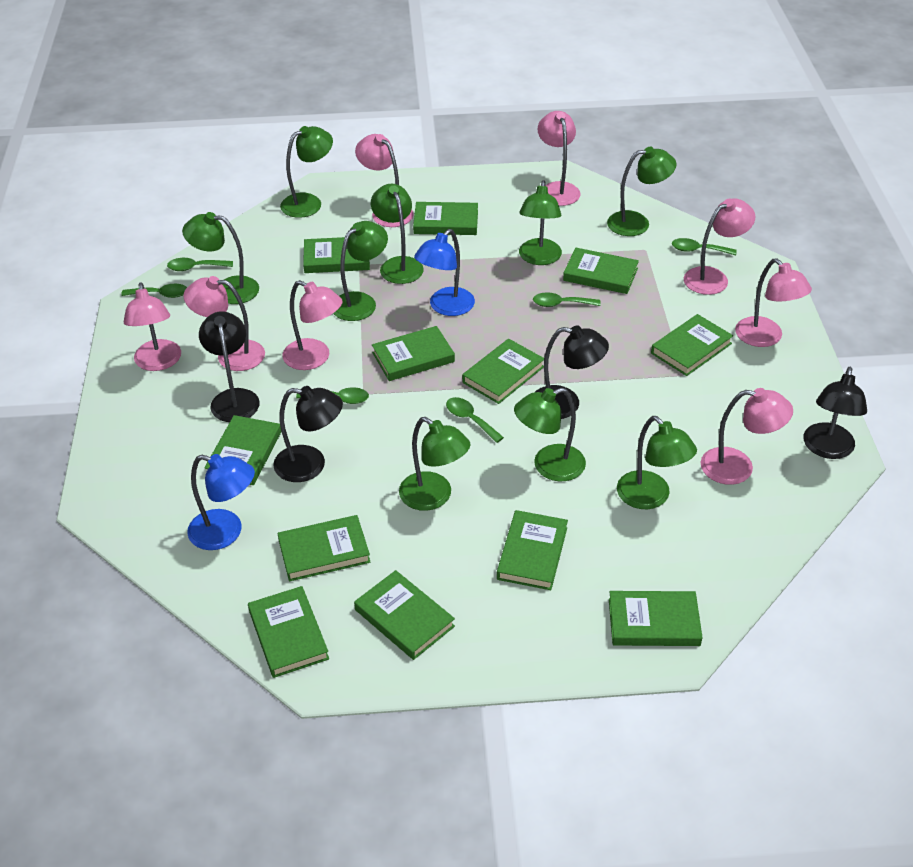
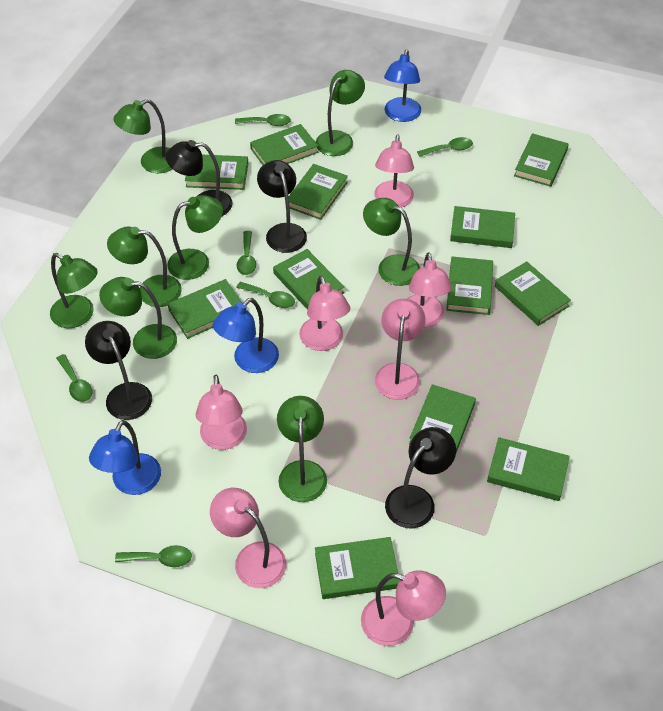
blue lamp: [187,454,255,550] [414,229,475,316] = 2 -> [89,420,161,495] [213,298,279,373] [384,49,421,122] = 3
green lamp: [182,212,259,304] [280,126,333,218] [333,221,388,321] [371,184,424,284] [399,417,470,511] [514,388,586,481] [519,180,562,265] [607,147,676,236] [617,416,697,509] = 9 -> [50,253,98,328] [99,277,177,359] [107,226,182,307] [113,99,172,173] [167,195,223,280] [277,396,327,502] [315,70,365,156] [363,198,420,286] = 8
pink lamp: [124,282,181,371] [183,276,265,371] [282,280,343,370] [355,134,414,227] [537,111,581,206] [684,198,755,295] [701,388,793,485] [735,258,812,347] = 8 -> [195,375,247,450] [210,488,286,588] [299,276,350,351] [361,570,446,646] [374,135,414,208] [375,299,425,400] [407,252,452,328] = 7

